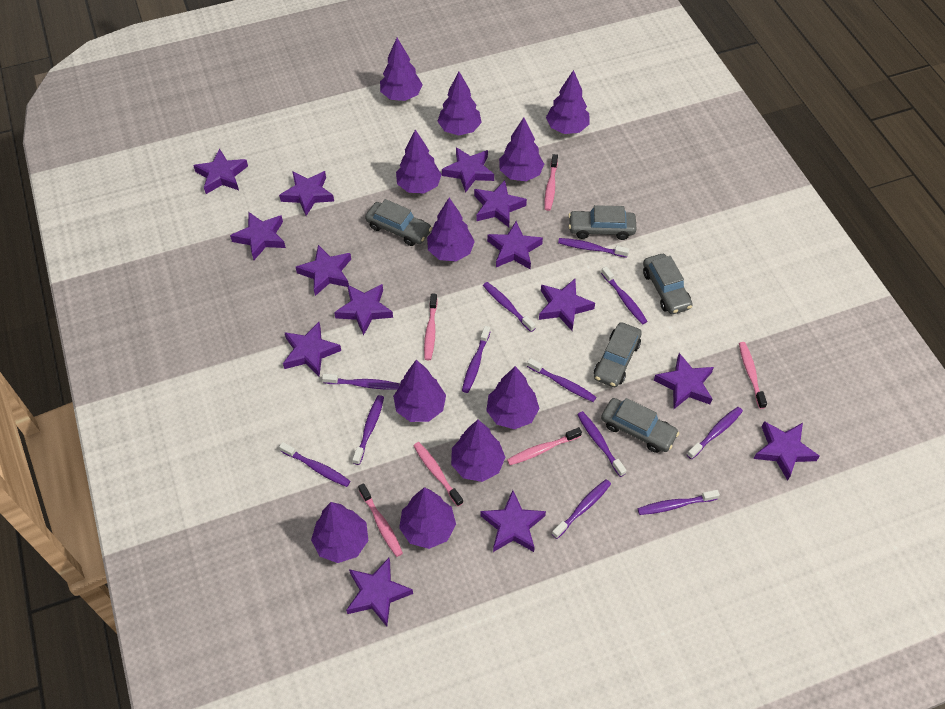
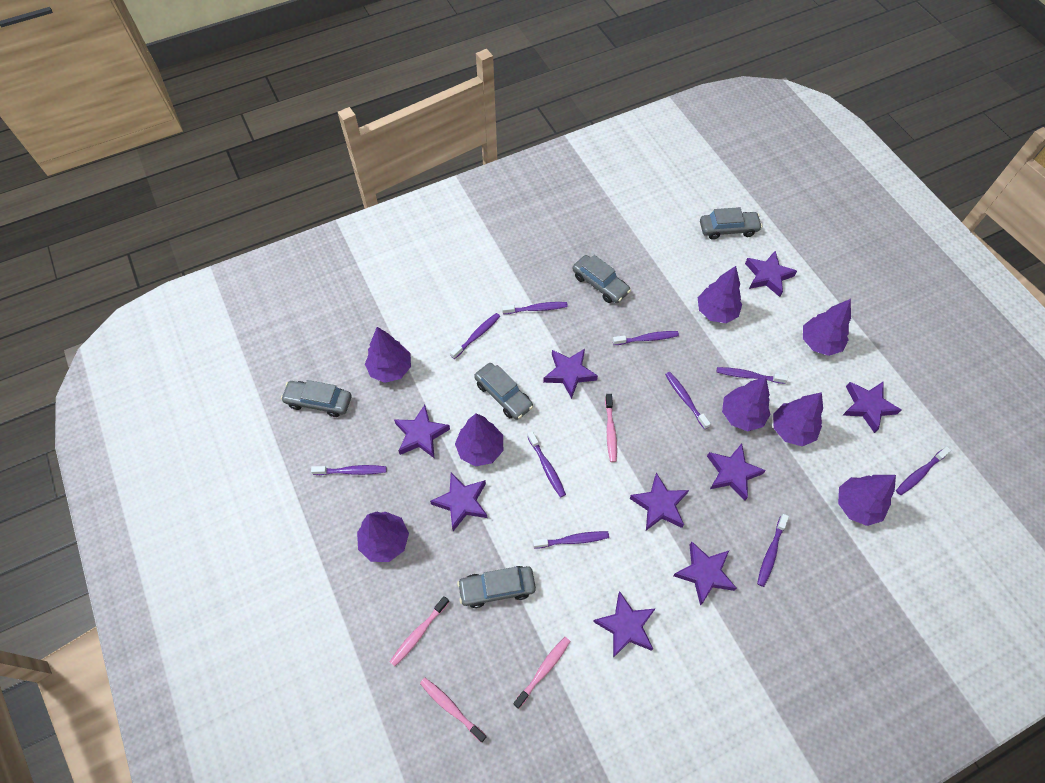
pink toothbrush: [358,483,403,557] [413,442,463,507] [424,294,437,360] [507,427,582,465] [544,154,558,211] [739,342,767,409] = 6 -> [390,596,449,666] [420,678,487,743] [513,637,571,709] [605,394,617,462] = 4
purple star: [193,148,248,194] [230,212,286,260] [279,171,334,216] [283,322,341,377] [296,245,351,296] [334,284,393,336] [346,558,413,626] [442,147,494,193] [474,180,527,227] [480,490,546,552] [487,221,543,269] [539,279,595,331] [654,353,714,409] [753,421,820,481] = 14 -> [394,405,450,459] [430,473,487,531] [543,349,598,399] [593,592,656,658] [629,473,689,530] [673,542,737,605] [707,443,766,501] [745,251,797,297] [843,382,901,433] = 9
purple toothbrush: [279,442,350,487] [322,374,400,390] [352,395,384,465] [462,326,490,393] [483,282,536,332] [527,358,596,402] [552,479,611,539] [558,238,629,258] [577,411,627,477] [601,266,648,325] [638,490,720,515] [687,407,743,459] = 12 -> [311,465,387,475] [450,313,500,359] [502,302,568,314] [527,431,566,497] [533,531,609,549] [613,331,679,345] [665,372,711,429] [717,367,788,384] [757,514,789,587] [896,447,951,495] = 10
purple tree: [311,502,369,563] [380,38,423,101] [393,360,446,422] [396,129,442,193] [399,487,456,549] [427,198,475,261] [437,72,482,136] [451,420,505,482] [486,366,540,429] [499,118,544,181] [546,70,589,134] = 11 -> [357,511,409,562] [365,327,411,383] [455,413,503,466] [698,266,742,323] [722,377,771,431] [773,392,823,446] [803,299,851,356] [838,475,896,526] = 8

